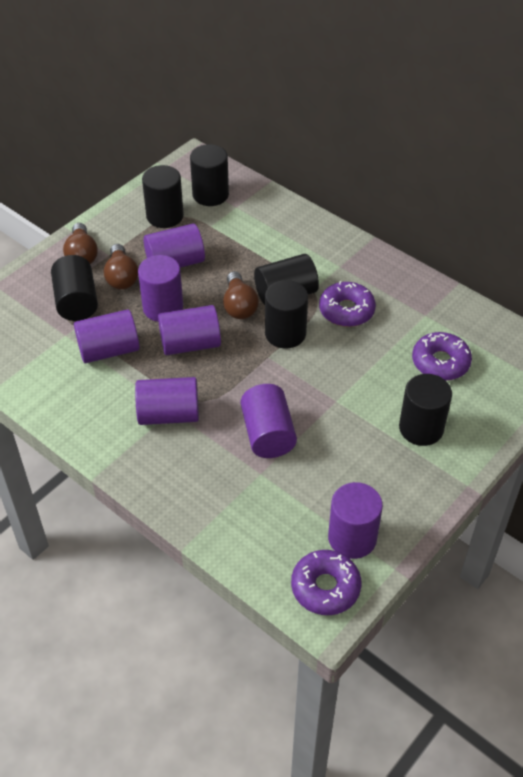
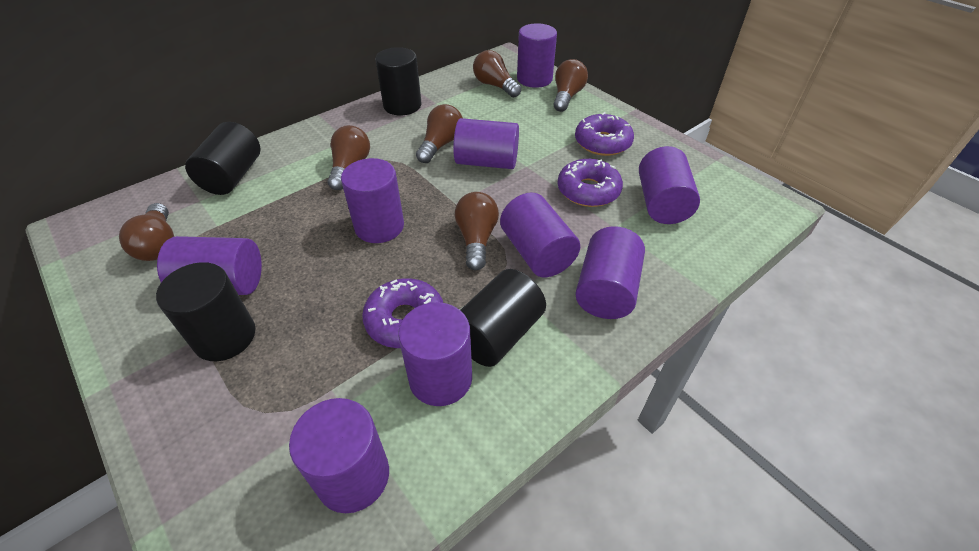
black cylinder: [51,255,98,321] [142,165,184,228] [190,144,229,206] [254,254,319,305] [265,280,308,348] [399,374,452,446] = 6 -> [156,262,256,361] [185,122,261,195] [375,47,422,115] [460,269,546,367] = 4
brown light bulb: [63,223,98,264] [104,244,138,290] [223,271,259,319] = 3 -> [119,203,174,261] [327,125,370,190] [416,104,463,163] [455,192,499,270] [473,50,521,98] [553,59,588,112] = 6
purple cylinder: [74,309,139,363] [135,377,199,425] [138,255,183,322] [144,223,205,268] [158,305,221,355] [241,384,297,458] [328,482,383,559] = 7 -> [157,236,262,295] [289,398,389,513] [341,158,404,243] [398,302,472,406] [453,118,519,169] [500,192,580,277] [517,23,557,88] [575,226,645,319] [639,146,700,224] = 9

